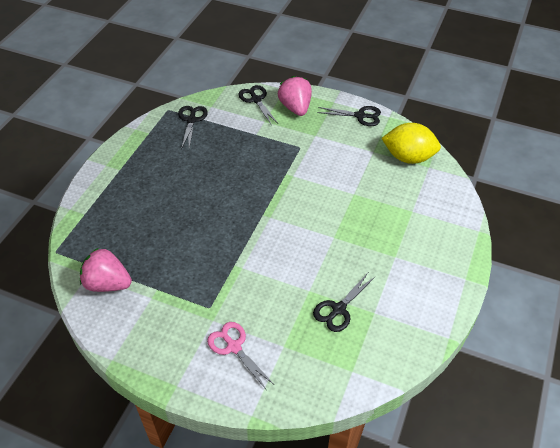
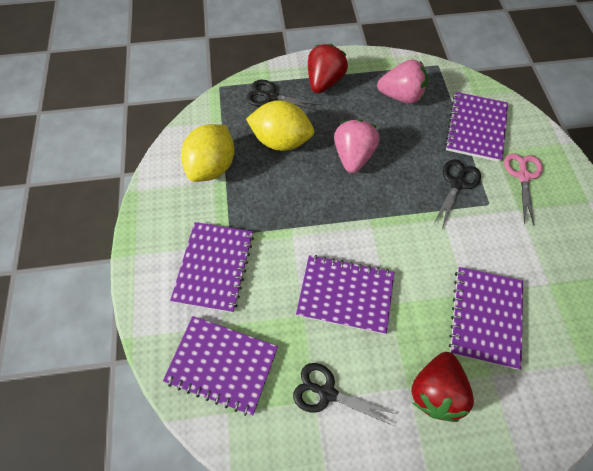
black scissors: [178,106,208,149] [239,85,278,124] [313,273,376,332] [317,106,381,126] = 4 -> [246,80,321,111] [293,363,396,426] [433,159,481,229] = 3
purple notebook: none = 0 -> [163,316,278,416] [170,222,254,313] [296,255,394,334] [445,92,508,162] [449,267,523,369] = 5
red strawberry: none = 0 -> [308,44,348,93] [411,352,474,422] = 2
yellow lemon: [381,123,441,164] = 1 -> [181,124,234,182] [246,100,314,151] = 2

